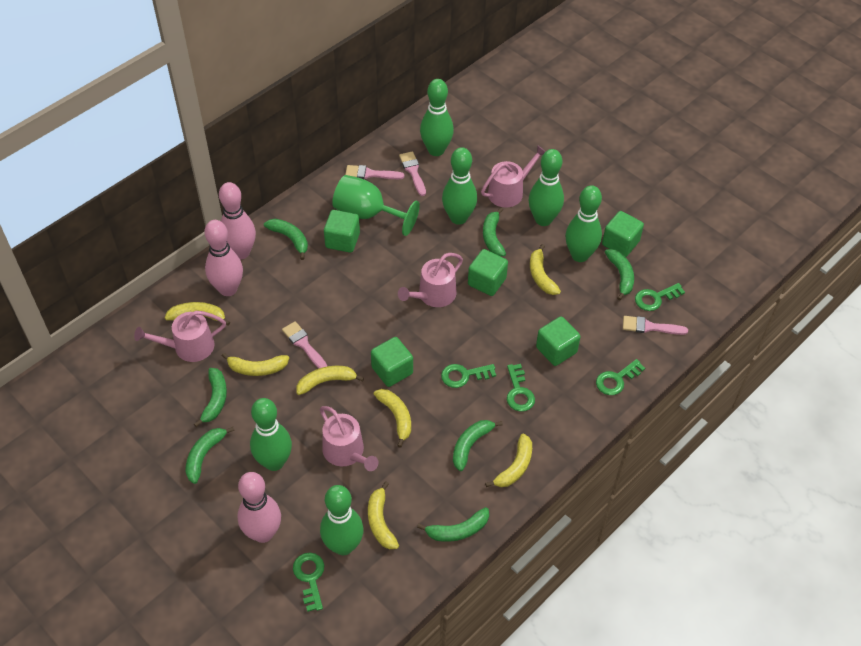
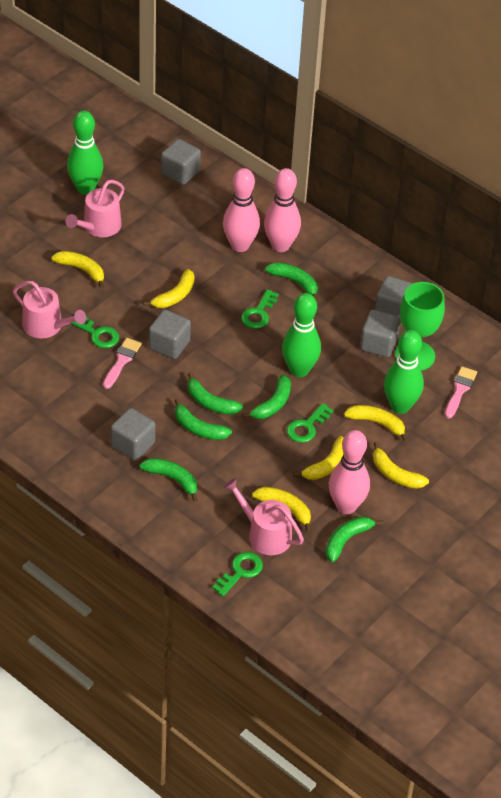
green banana: [185,427,235,484] [194,368,227,427] [264,219,308,260] [417,507,489,542] [453,420,503,471] [483,208,506,256] [605,249,634,300] = 7 -> [139,458,198,502] [175,398,232,440] [188,372,243,415] [242,374,291,419] [265,262,318,301] [326,516,383,562] = 6
green bowling pin: [250,398,292,471] [320,485,364,555] [420,79,454,156] [442,147,477,225] [529,149,564,226] [565,185,602,262] = 6 -> [67,111,103,195] [282,293,321,377] [384,330,424,414] = 3
green cube: [324,210,360,253] [371,337,413,387] [468,249,508,296] [536,316,581,366] [602,211,644,257] = 5 -> none = 0
green key: [293,553,324,612] [441,364,496,388] [507,364,535,412] [596,359,645,395] [635,283,685,311] = 5 -> [71,317,119,348] [212,552,263,596] [241,289,279,329] [287,403,333,443] = 4
grey cube: none = 0 -> [111,408,155,461] [149,310,191,359] [161,139,201,185] [360,310,400,357] [375,276,413,323] = 5
pink brush: [282,321,327,369] [345,165,404,179] [399,151,426,196] [623,316,688,335] = 4 -> [103,338,142,389] [445,367,477,418] = 2
pink watering can: [134,311,226,362] [320,406,379,471] [398,253,463,307] [481,145,546,207] = 4 -> [13,281,86,338] [65,180,125,237] [224,478,304,555] = 3
yellow banana: [165,302,230,326] [222,353,289,376] [297,366,364,395] [368,481,399,549] [374,389,411,448] [485,434,532,487] [530,244,561,295] = 7 -> [51,251,104,288] [143,269,195,308] [252,486,311,532] [293,436,344,480] [344,405,408,442] [373,442,429,489] = 6

